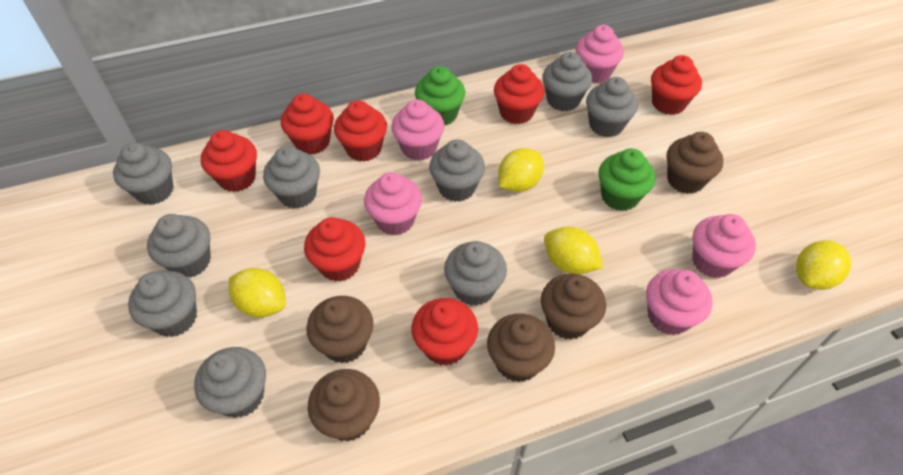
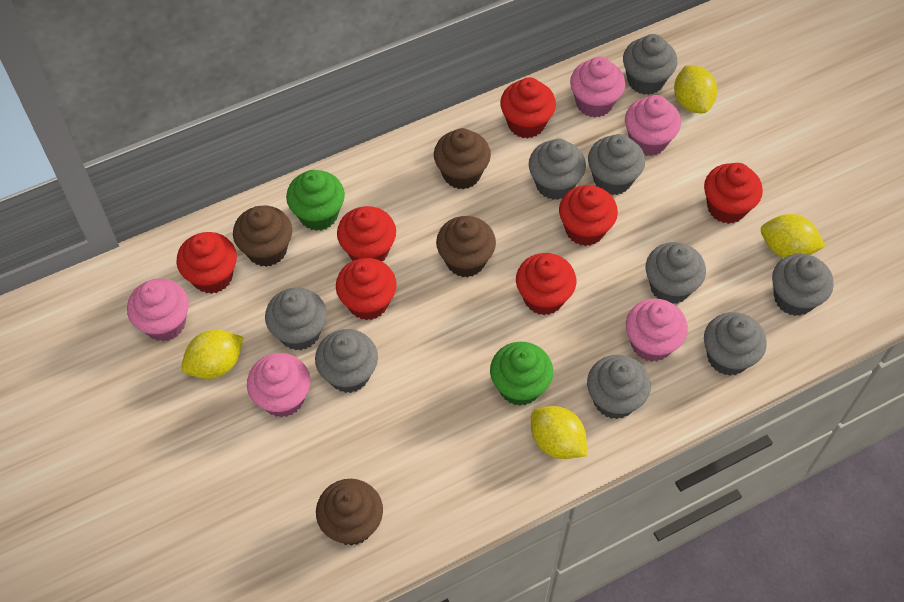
brown cupcake: [306,296,374,364] [308,369,380,441] [487,313,555,382] [541,273,606,340] [667,132,723,194] = 5 -> [233,206,292,267] [316,479,383,546] [434,128,491,189] [436,216,496,277] = 4

